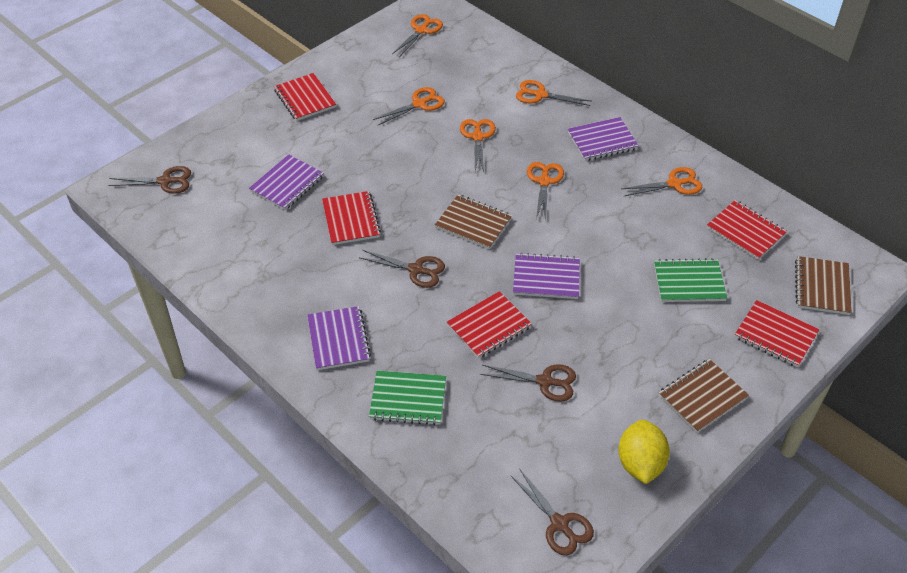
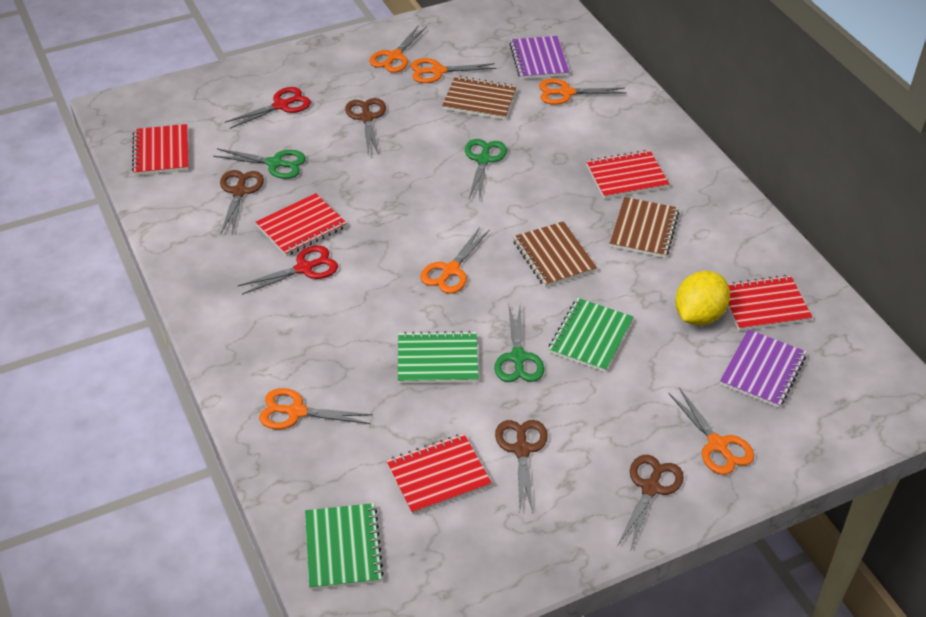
green notebook: [369,371,446,425] [654,258,727,302] = 2 -> [305,503,384,590] [398,331,479,384] [548,298,633,372] = 3
green scissors: none = 0 -> [213,148,306,179] [465,139,507,201] [494,305,544,382] = 3
purple notebook: [249,154,324,210] [307,306,371,370] [513,253,580,299] [568,117,639,161] = 4 -> [509,36,569,79] [720,329,806,408] = 2
red scissors: none = 0 -> [225,87,311,129] [238,245,338,295] = 2

